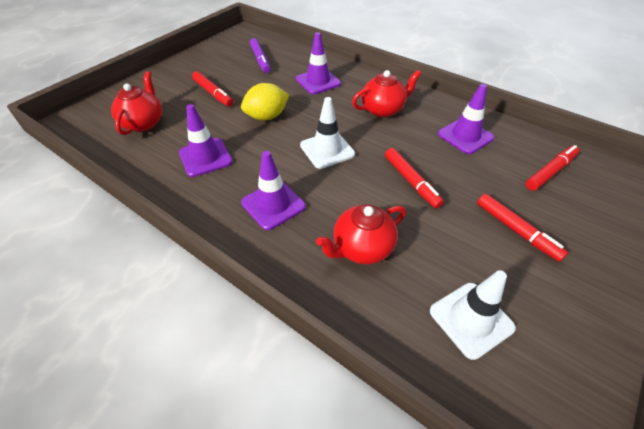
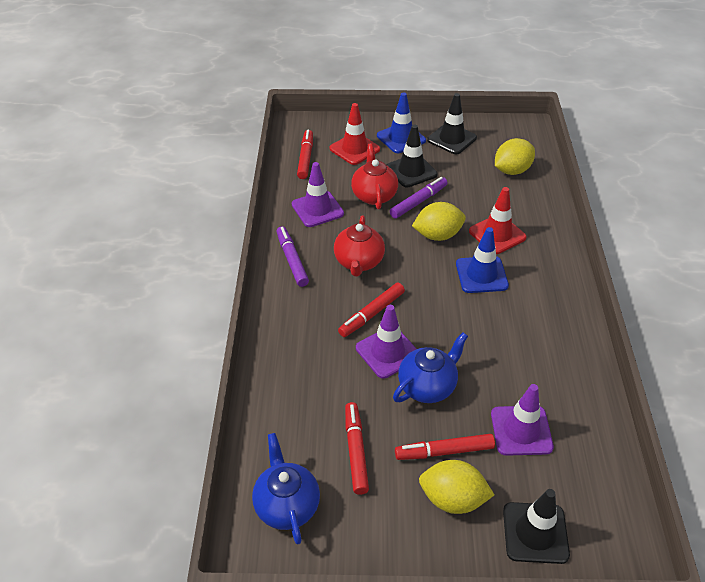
black traffic cone: none = 0 -> [387,125,438,188] [427,93,477,154] [503,489,570,564] = 3
blue teapot: none = 0 -> [252,433,320,544] [393,332,468,403] = 2
blue traffic cone: none = 0 -> [377,92,426,153] [456,227,509,293] = 2
purple marker: [250,38,270,73] = 1 -> [277,226,309,287] [390,177,447,219] = 2
purple traffic cone: [179,104,232,177] [241,151,306,230] [296,32,341,94] [438,84,494,154] = 4 -> [292,162,344,227] [356,305,416,379] [491,384,554,456] = 3
red teapot: [111,71,162,135] [316,204,406,264] [352,70,421,117] = 3 -> [334,215,385,277] [351,143,398,209] = 2
red traffic cone: none = 0 -> [329,103,380,165] [469,187,527,254] = 2
white traffic cone: [300,97,355,169] [430,270,516,360] = 2 -> none = 0
yellow lemon: [241,83,289,120] = 1 -> [412,202,466,241] [419,460,494,514] [495,138,535,175] = 3

